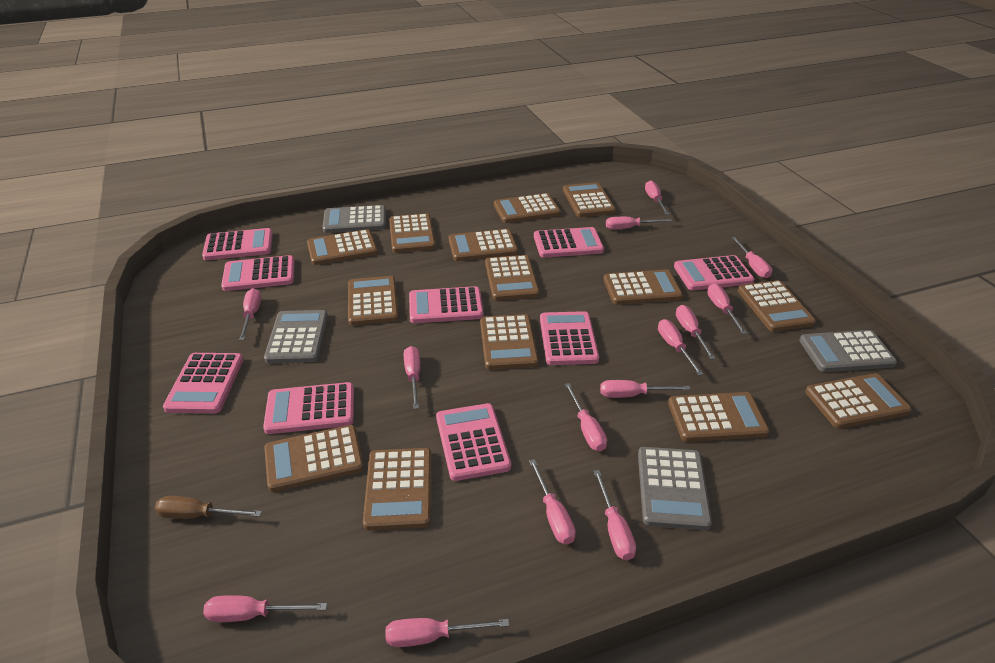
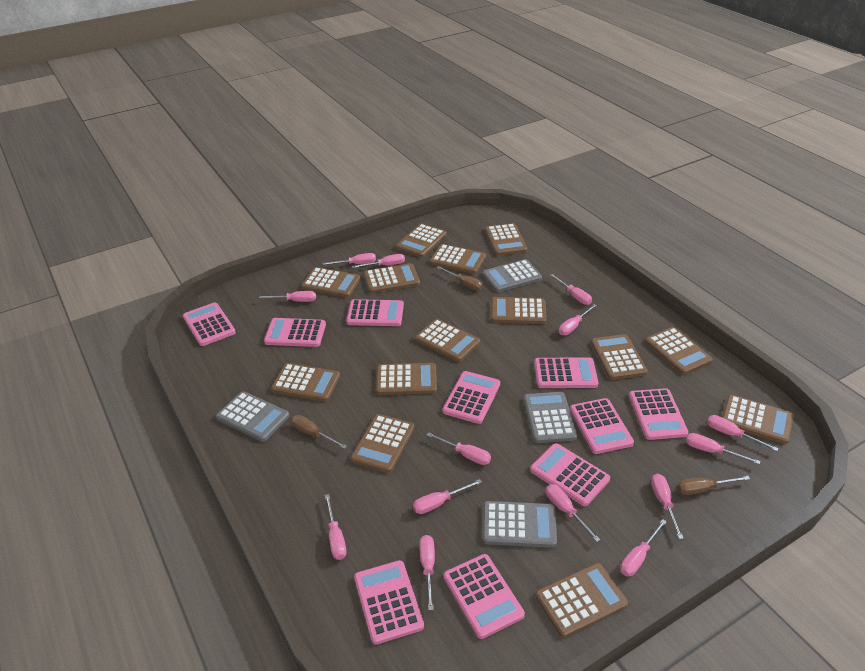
brown screwdriver: [155,496,262,519] = 1 -> [291,415,347,449] [437,266,483,291] [677,476,750,495] = 3
pink calculator: [163,353,244,413] [202,228,273,260] [221,255,295,291] [263,382,354,434] [409,286,484,323] [436,403,511,481] [534,227,604,258] [540,311,599,365] [674,255,754,290] = 9 -> [183,303,236,346] [264,318,326,347] [346,299,404,326] [354,560,424,645] [443,371,500,424] [443,554,525,639] [530,443,610,506] [534,357,598,388] [570,398,634,454] [629,388,689,440] = 10

